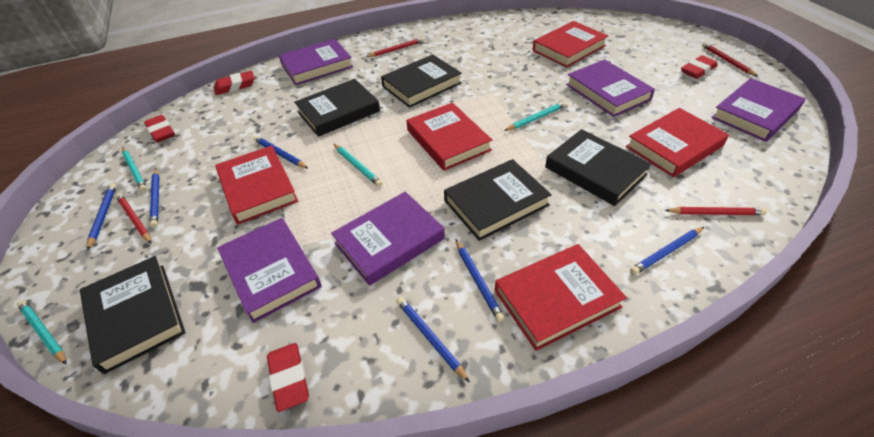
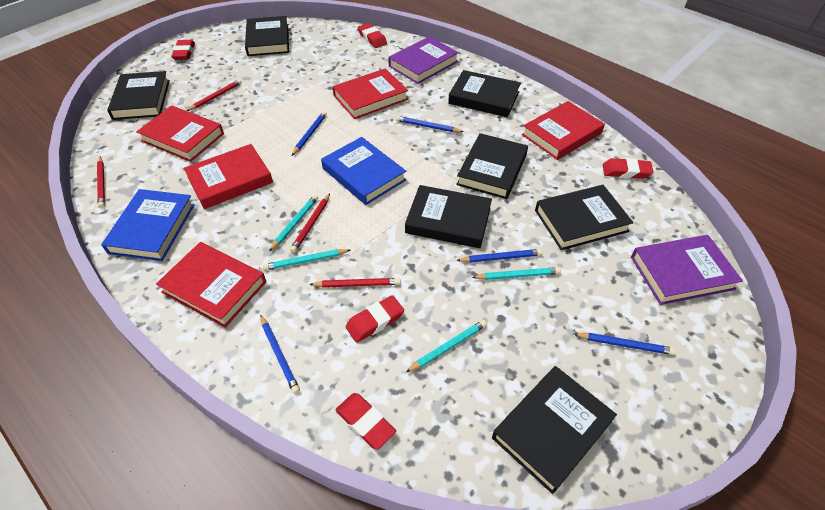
black book: [80,256,185,374] [294,79,380,137] [381,54,462,108] [444,159,552,241] [545,129,652,206] = 5 -> [107,71,170,120] [245,16,289,56] [405,185,492,248] [448,70,521,117] [456,133,528,199] [492,366,617,494] [535,185,634,250] = 7
blue book: none = 0 -> [101,189,195,261] [321,137,406,205] = 2
blue pencil: [87,183,117,251] [150,169,160,228] [254,136,308,169] [396,297,470,383] [456,240,505,322] [630,227,704,275] = 6 -> [260,315,300,394] [292,111,327,156] [396,116,463,132] [456,249,543,263] [574,333,676,355] = 5
purple book: [217,218,322,323] [279,39,353,85] [331,192,445,286] [566,59,655,117] [711,78,805,142] = 5 -> [388,36,459,84] [631,235,743,305] = 2
red eraser: [144,115,175,143] [214,71,255,95] [267,343,309,412] [681,55,718,79] = 4 -> [171,40,195,60] [335,393,396,450] [346,295,404,343] [358,23,387,48] [603,158,653,179] = 5

